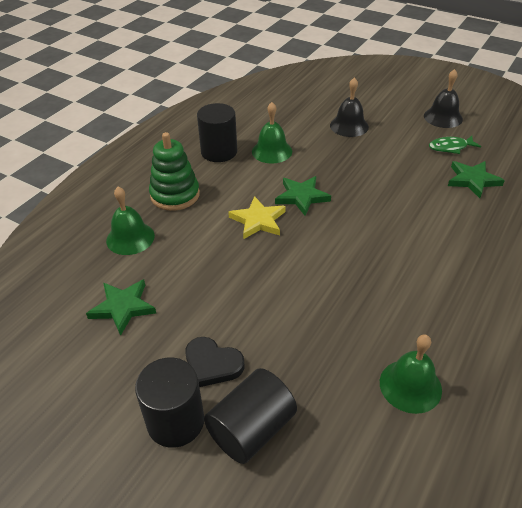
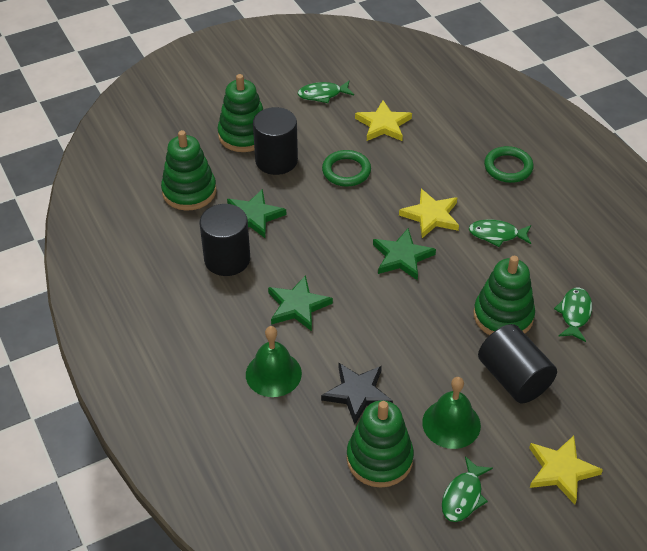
black bell: [330,77,369,137] [424,69,463,128] = 2 -> none = 0
black heart: [185,337,245,387] = 1 -> none = 0
black star: none = 0 -> [321,363,393,424] = 1
green bell: [106,187,155,255] [252,102,292,164] [380,334,442,414] = 3 -> [246,326,302,397] [422,377,481,449] = 2
green fish: [429,136,481,154] = 1 -> [298,81,354,103] [442,456,493,522] [469,219,531,247] [554,288,592,342] = 4
green ring: none = 0 -> [322,150,371,186] [484,146,534,183] = 2
green stacking toy: [149,132,200,211] = 1 -> [161,130,216,211] [218,74,263,152] [347,400,414,488] [474,256,535,335] = 4
yellow star: [228,196,286,239] = 1 -> [355,100,412,141] [399,189,459,238] [529,436,603,505] = 3

